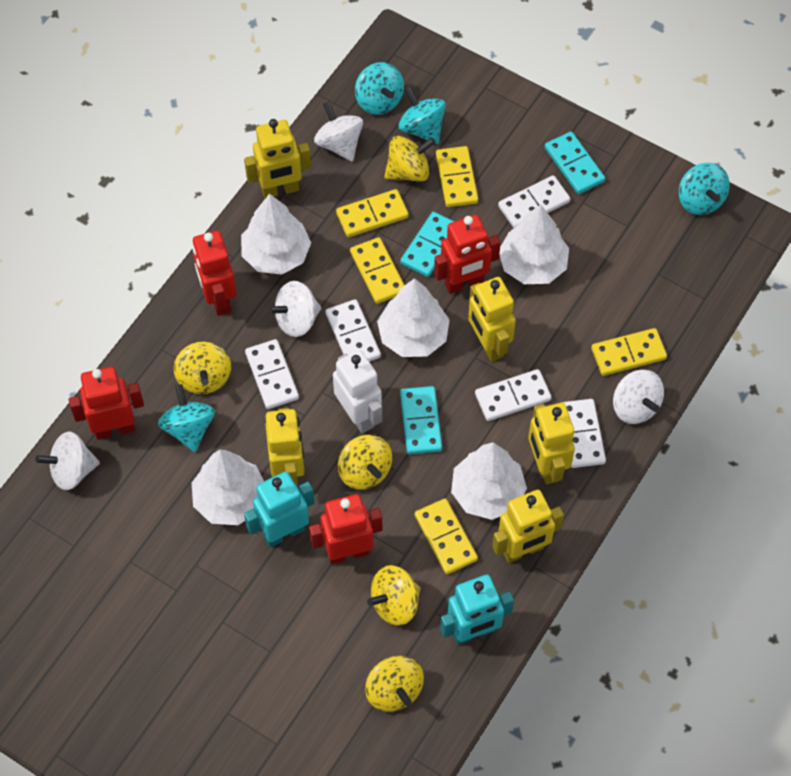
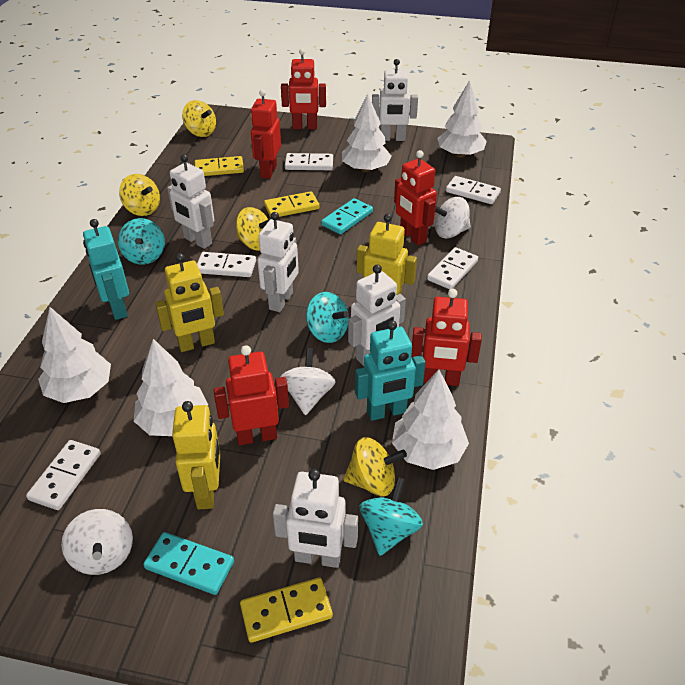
red robot: [69,367,144,440] [192,230,237,316] [309,494,382,564] [434,215,501,294] = 4 -> [214,345,289,445] [251,89,281,179] [281,48,326,129] [394,150,437,245] [411,289,482,386] = 5
turquoise domino: [400,212,454,277] [400,386,442,454] [545,132,605,194] = 3 -> [143,532,234,595] [321,198,373,234] = 2
turquoise spinning top: [158,384,215,452] [355,62,404,115] [398,87,446,144] [679,163,730,215] = 4 -> [118,218,165,264] [306,292,349,343] [359,477,423,556] = 3
white robot: [333,350,382,433] = 1 -> [167,154,214,249] [257,212,299,312] [273,469,358,568] [348,264,406,366] [372,59,418,141] = 5
white spinning top: [35,432,100,490] [268,281,321,337] [314,101,363,162] [613,370,664,424] = 4 -> [62,509,133,575] [281,348,336,415] [435,197,471,238] = 3
yellow domino: [336,189,409,237] [350,237,405,304] [415,498,478,574] [436,146,478,207] [591,328,667,376] = 5 -> [195,156,244,176] [240,578,333,643] [264,191,320,218] = 3
yellow robot: [244,119,311,199] [265,408,305,487] [468,277,516,362] [492,490,564,563] [528,403,575,484] = 5 -> [155,253,224,352] [172,401,220,509] [357,214,417,295] = 3
yellow spinning top: [174,342,231,394] [338,435,392,489] [365,656,424,712] [367,565,421,626] [384,136,435,182] = 5 -> [119,174,160,216] [182,100,216,137] [236,207,271,251] [343,437,407,496] = 4

